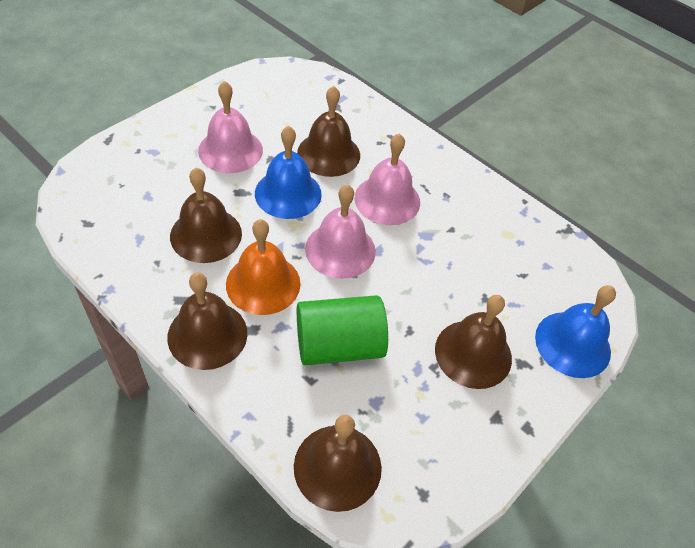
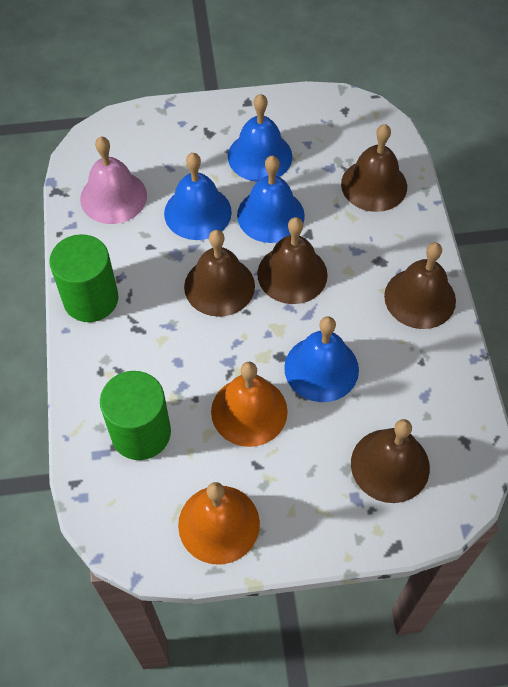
blue bell: [255,126,322,219] [535,285,616,378] = 2 -> [164,153,232,240] [228,94,293,182] [237,155,305,243] [284,316,359,402] = 4
green cylinder: [297,295,388,365] = 1 -> [49,234,119,322] [100,371,171,460] = 2
orange bell: [226,219,301,315] = 1 -> [178,482,260,565] [211,362,288,447] = 2
pink bell: [198,81,263,173] [305,184,376,279] [355,133,420,225] = 3 -> [80,137,147,224] = 1

